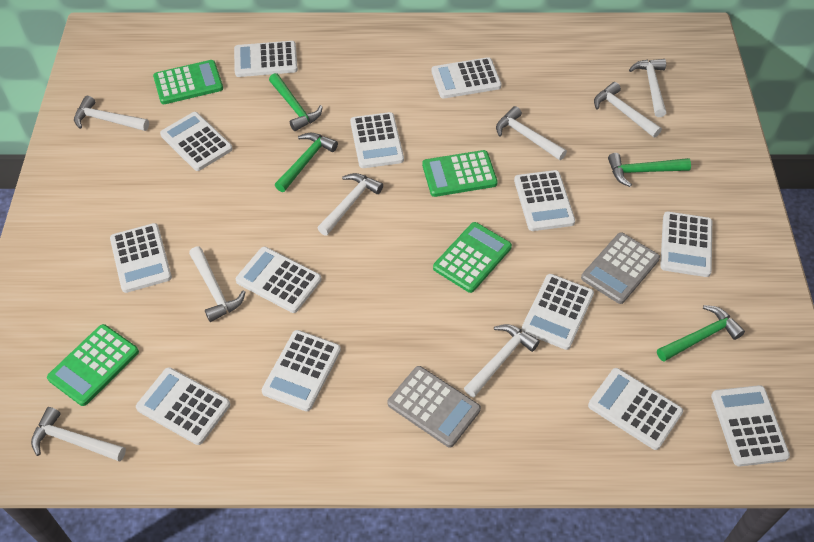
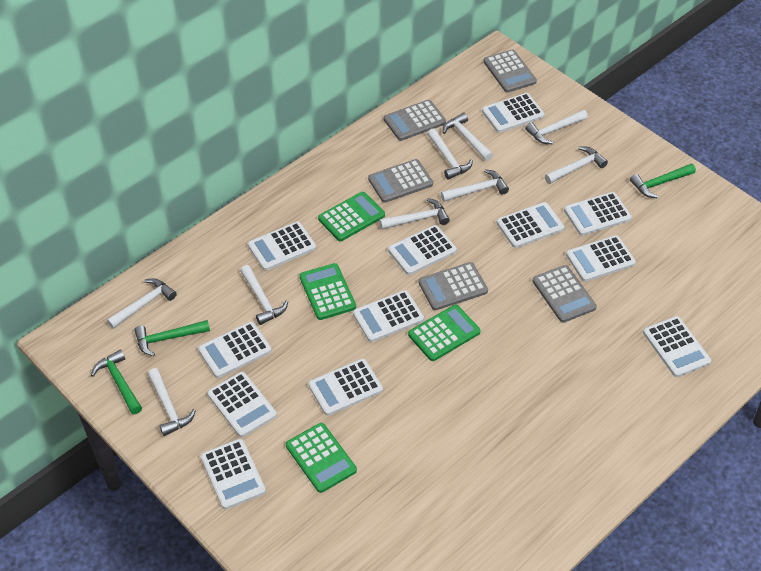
green hammer: [269,73,323,131] [275,133,338,192] [608,153,691,187] [657,305,745,362] = 4 -> [91,349,142,414] [134,320,210,356] [630,164,696,198] = 3
grey calculator: [388,366,481,447] [581,232,660,304] = 2 -> [368,159,433,203] [384,100,446,141] [418,262,488,310] [483,50,537,93] [532,265,597,323] = 5
white calculator: [110,223,172,293] [136,367,230,445] [160,112,233,171] [234,41,298,77] [236,247,322,313] [262,330,341,411] [350,112,404,168] [431,57,501,99] [514,170,575,231] [521,274,594,350] [588,368,683,450] [660,212,712,277] [711,385,790,466] = 13 -> [198,322,272,378] [201,439,266,509] [207,371,277,437] [248,222,316,271] [308,359,383,416] [353,290,424,342] [388,225,457,275] [482,93,544,133] [497,202,564,248] [564,192,632,236] [566,235,636,282] [643,316,711,377] = 12
white hammer: [31,407,126,462] [74,96,149,131] [189,246,246,322] [318,173,383,236] [464,324,540,397] [496,106,567,160] [594,82,662,138] [629,59,666,117] = 8 -> [107,278,177,329] [148,368,196,436] [240,265,288,325] [379,198,450,230] [427,128,473,180] [441,169,509,202] [443,113,493,161] [525,110,588,144] [545,146,608,184] = 9

